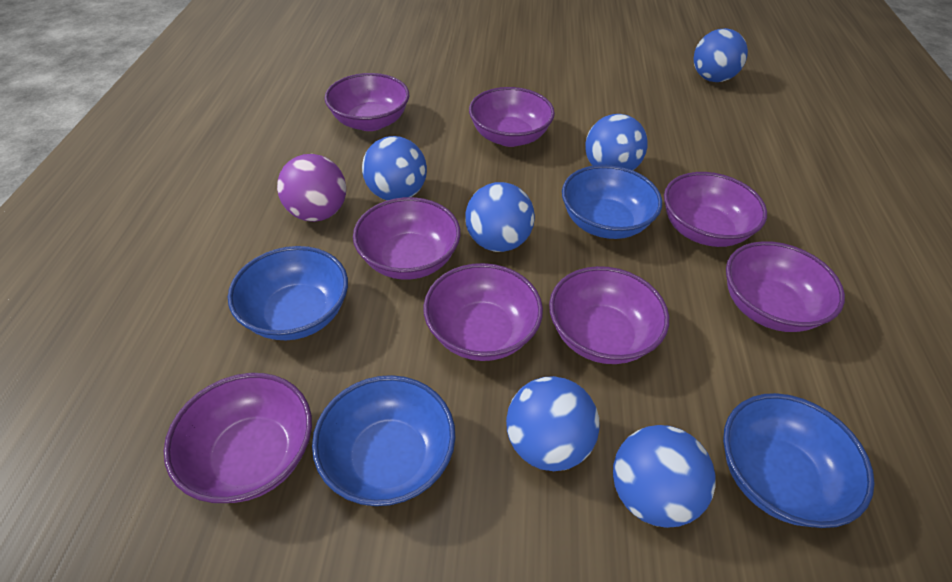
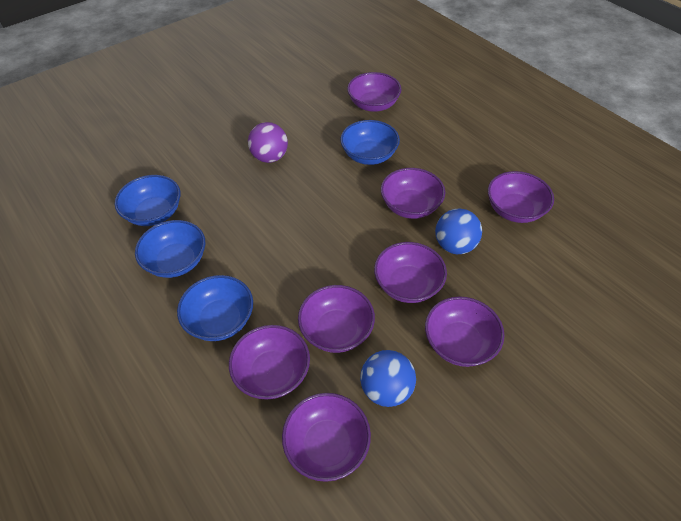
blue ball: [362,136,427,200] [465,182,535,252] [506,376,600,471] [585,114,648,170] [613,425,716,528] [694,28,748,82] = 6 -> [360,350,416,407] [435,208,482,254] = 2

